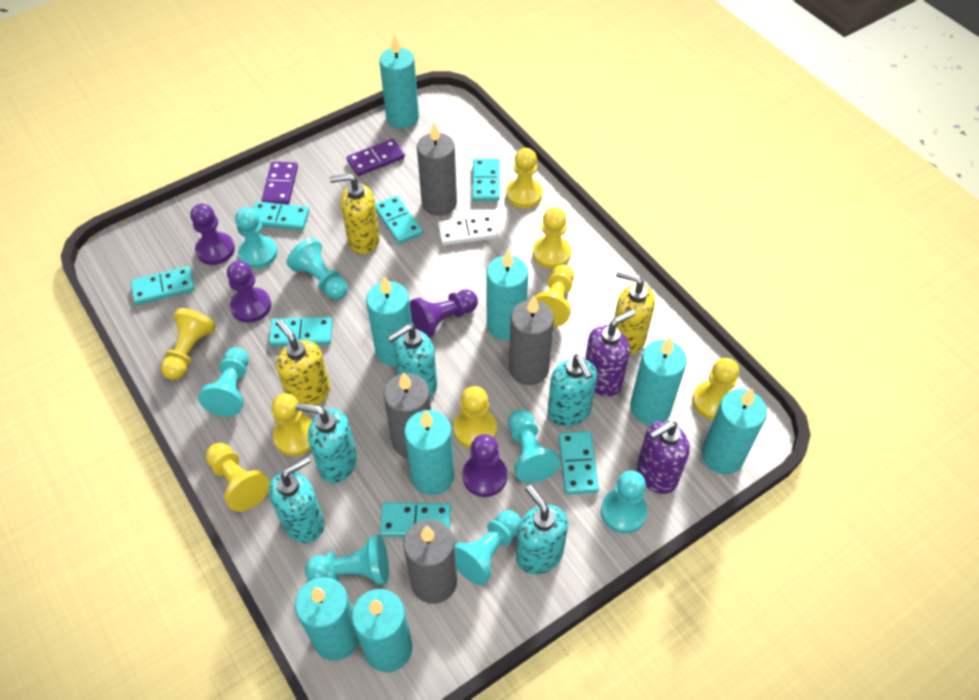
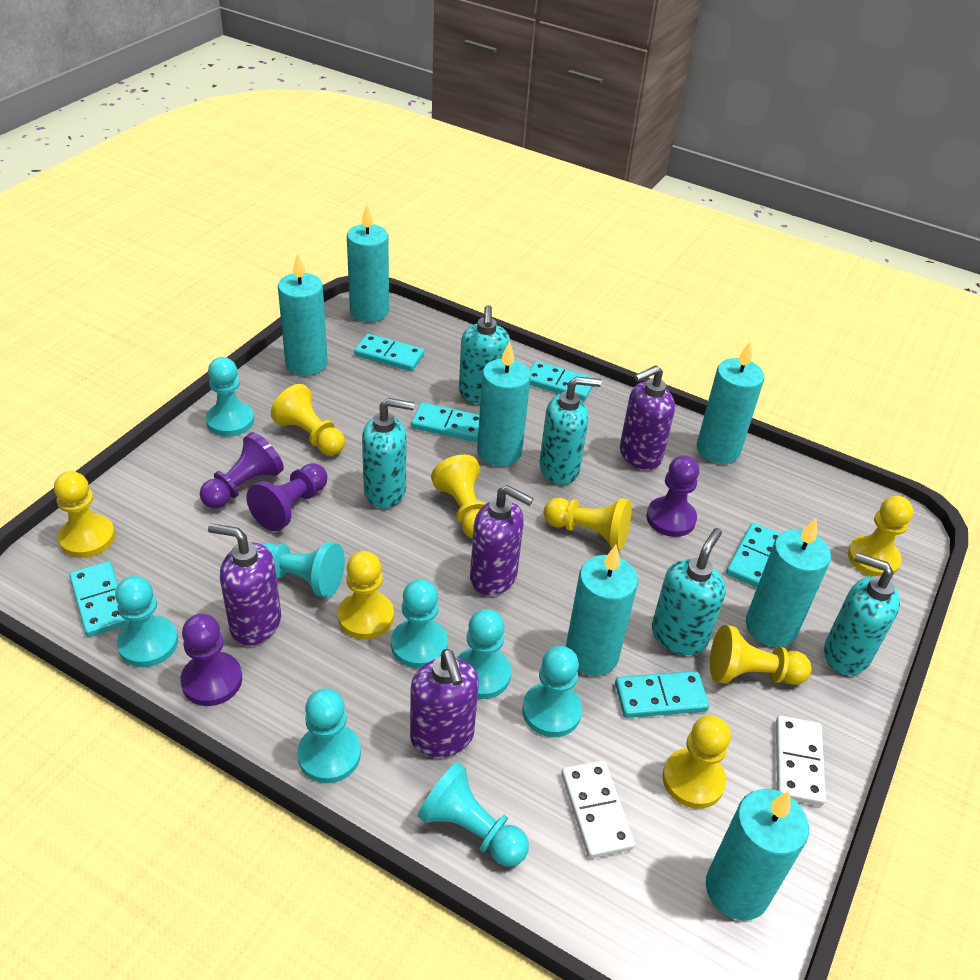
grey candle: [384,372,431,458] [403,519,457,604] [417,122,457,216] [509,296,554,385] = 4 -> none = 0
purple domino: [262,162,298,205] [347,139,405,176] = 2 -> none = 0
purple soap dispenser: [585,309,635,397] [637,421,690,494] = 2 -> [208,523,281,645] [410,649,479,757] [470,485,533,596] [620,365,675,470] = 4
turquoise candle: [295,577,359,661] [352,589,412,672] [366,276,412,366] [379,35,419,129] [404,410,454,495] [486,250,529,340] [630,337,687,425] [702,389,767,474] = 8 -> [278,253,328,376] [347,205,389,322] [477,341,531,467] [566,545,638,676] [697,342,764,464] [706,789,809,920] [746,518,831,647] = 7
turquoise domino: [131,266,194,305] [253,201,309,231] [269,317,333,346] [375,195,423,244] [380,502,451,537] [472,159,500,201] [559,431,599,494] = 7 -> [69,561,129,637] [354,334,424,371] [411,403,479,442] [529,361,594,401] [615,671,709,718] [726,523,781,588] = 6
turquoise pawn: [198,347,248,417] [235,207,278,269] [287,238,348,300] [305,535,389,585] [454,510,521,585] [508,409,560,483] [601,470,648,534] = 7 -> [115,576,178,667] [206,357,254,437] [261,542,345,598] [297,688,361,783] [391,579,448,668] [417,762,529,867] [457,609,511,699] [522,646,582,737] = 8
white domino: [438,214,497,245] = 1 -> [561,760,635,859] [776,715,826,806] = 2
yellow soap dispenser: [276,319,330,406] [330,173,380,254] [614,270,655,355] = 3 -> none = 0

